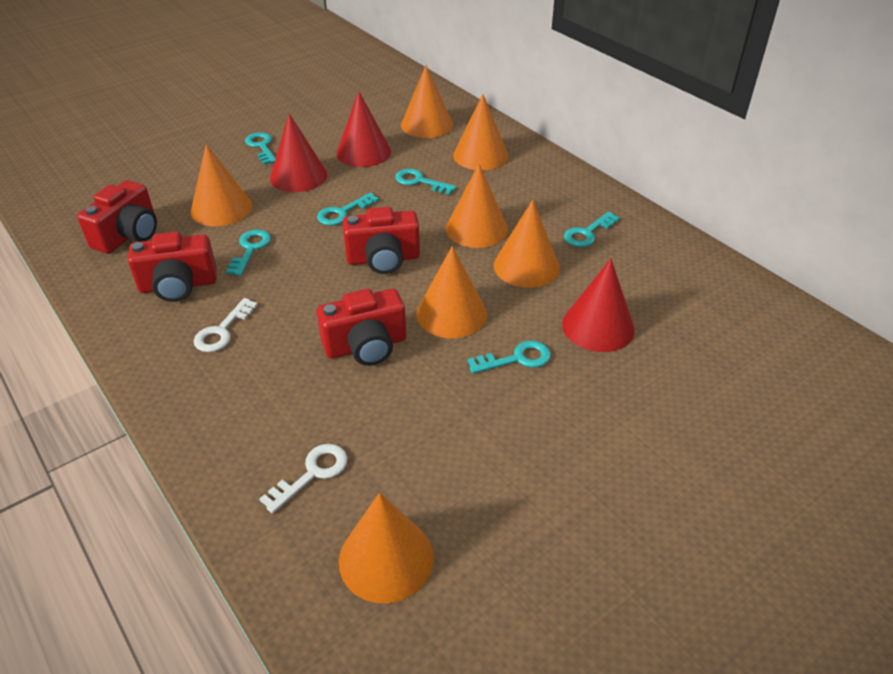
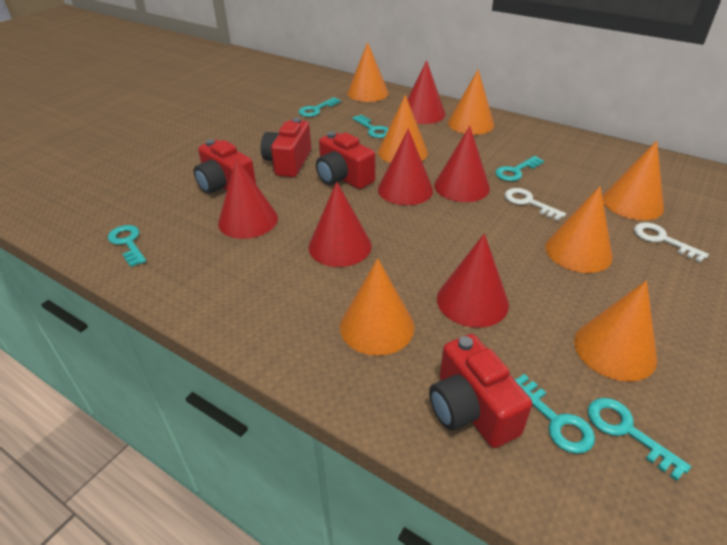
red cone: [270,113,328,192] [336,91,391,167] [562,259,635,352] = 3 -> [218,157,278,239] [308,181,372,267] [378,129,433,205] [407,60,445,124] [434,126,490,202] [437,234,509,328] = 6

